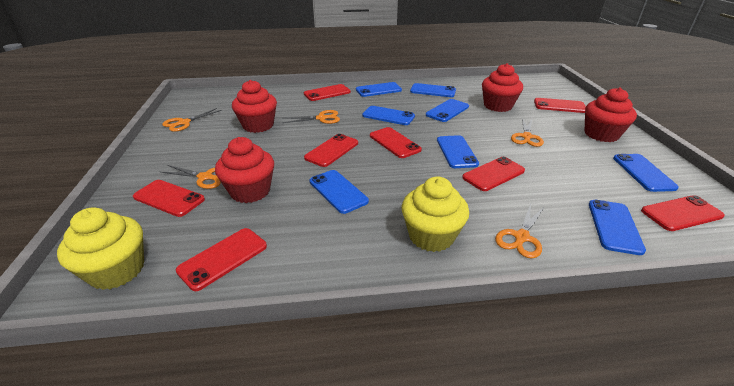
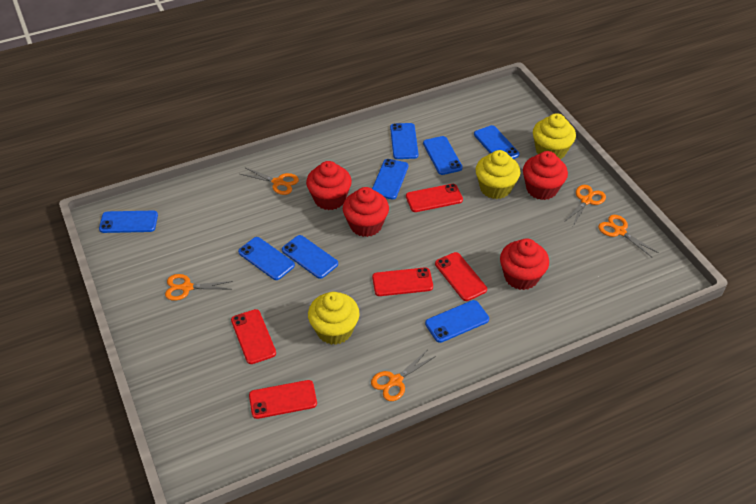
red phone: [133,180,205,217] [176,228,267,291] [304,84,351,101] [304,134,358,167] [370,127,422,158] [462,157,525,191] [534,98,586,113] [641,195,725,231] = 8 -> [231,309,276,364] [249,380,317,419] [372,267,433,296] [406,184,463,212] [435,252,487,301] = 5
yellow cupcake: [57,207,144,290] [402,177,469,252] = 2 -> [308,292,360,345] [475,150,520,199] [533,113,576,159] = 3

